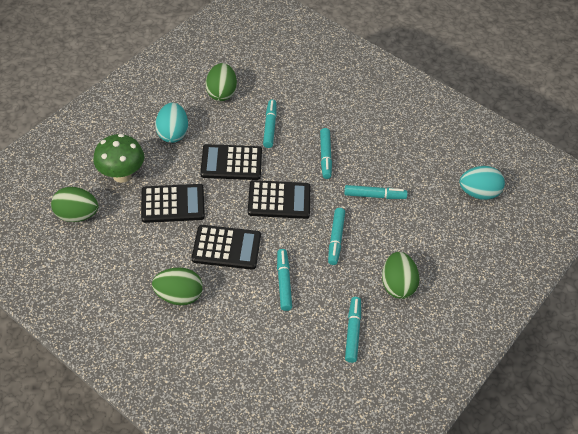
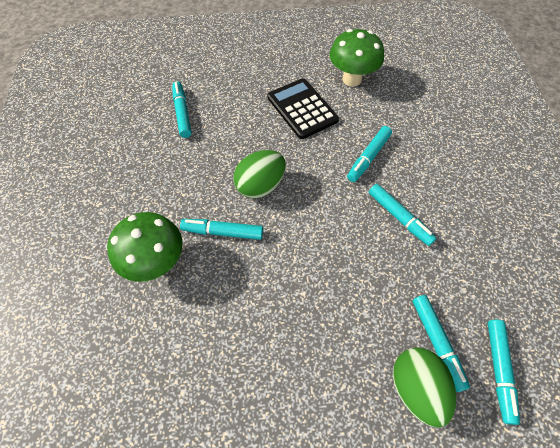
black calculator: [141,184,205,223] [192,225,261,270] [200,144,262,180] [248,180,310,219] = 4 -> [267,78,339,139] = 1
green egg: [51,187,98,222] [152,267,203,305] [205,63,237,101] [382,252,419,299] = 4 -> [233,150,286,199] [393,348,456,428] = 2
green mushroom: [93,134,144,183] = 1 -> [107,212,183,282] [330,29,384,86] = 2
turquoise egg: [155,103,188,143] [460,166,505,200] = 2 -> none = 0

